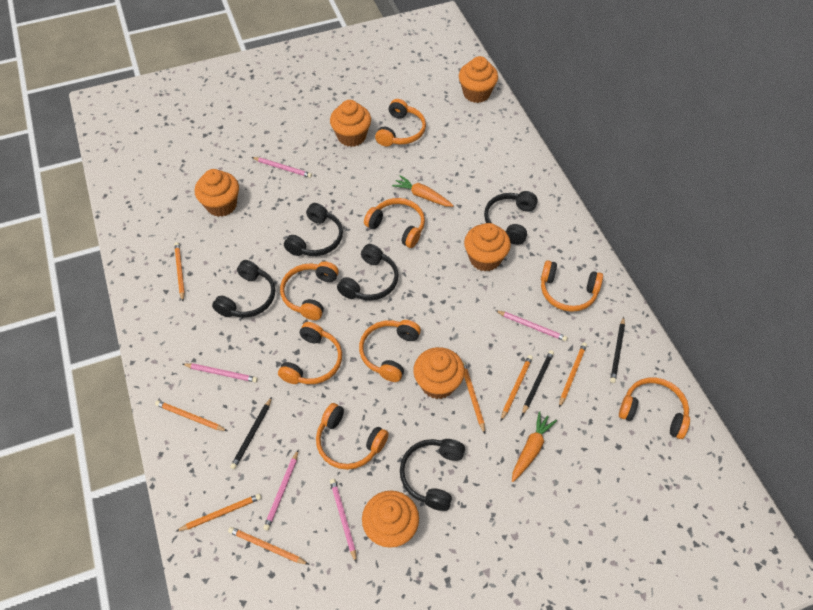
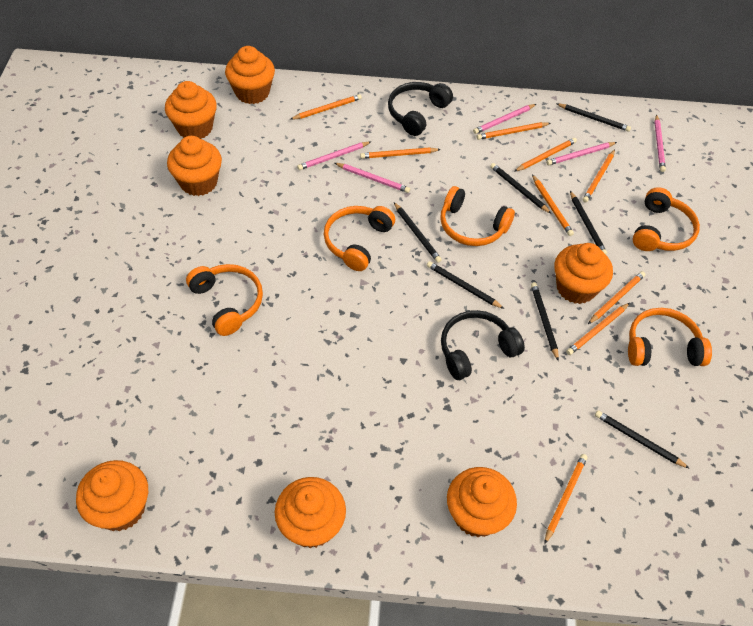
black headphones: [212,260,275,318] [284,203,343,256] [337,244,398,300] [400,439,465,511] [484,191,538,245] = 5 -> [388,82,453,136] [441,310,525,380] = 2
black pencil: [230,397,272,469] [522,350,554,415] [610,317,625,383] = 3 -> [394,202,442,263] [427,261,504,309] [490,163,552,214] [531,282,559,361] [556,103,631,132] [570,191,607,255] [595,410,690,469] = 7
orange carrot: [392,175,454,207] [512,411,557,482] = 2 -> none = 0
orange cupcake: [195,169,239,217] [330,100,371,147] [362,490,419,548] [413,347,465,399] [459,56,498,103] [464,223,511,271] = 6 -> [76,460,148,531] [165,81,217,139] [167,136,222,196] [225,46,275,104] [275,477,346,548] [447,467,517,537] [554,243,613,304] = 7
orange headphones: [278,322,342,384] [280,261,339,320] [316,403,389,470] [359,320,421,382] [364,198,425,248] [375,99,426,147] [541,261,603,312] [619,378,690,439] = 8 -> [186,264,263,336] [324,206,395,271] [440,186,515,246] [628,308,712,366] [633,187,700,251] = 5
orange pencil: [155,400,227,431] [174,242,185,301] [176,494,261,532] [228,527,309,565] [463,362,485,434] [501,355,533,421] [559,343,587,408] = 7 -> [290,94,362,120] [360,147,441,159] [477,122,551,140] [514,138,577,172] [532,174,574,236] [544,454,587,544] [566,303,630,355] [582,149,615,203] [588,271,645,324] = 9

